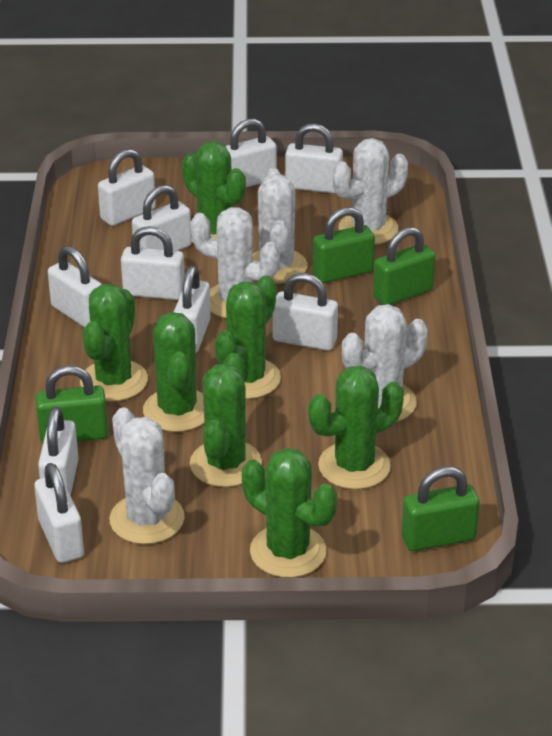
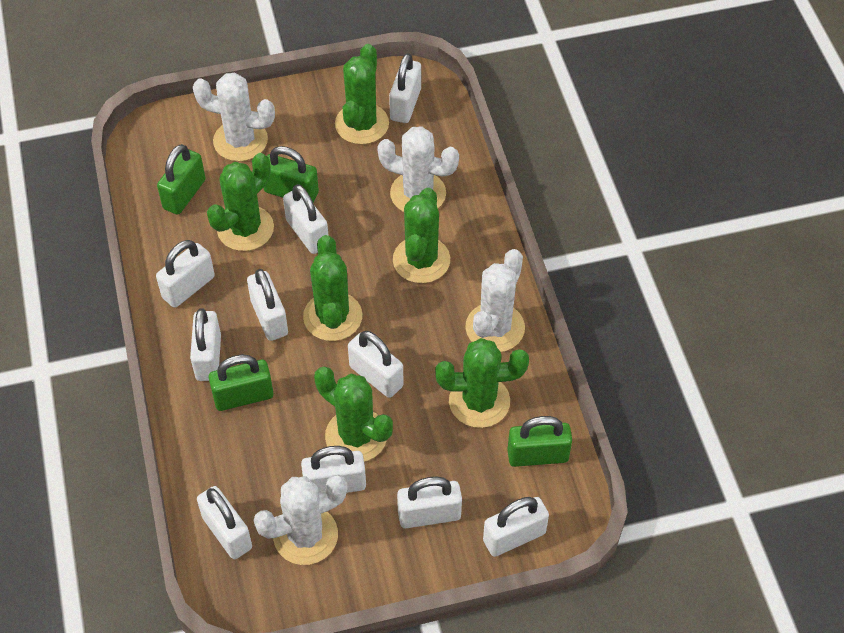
green cactus: [80,284,148,402] [143,312,204,432] [182,141,246,243] [190,353,262,487] [215,275,281,399] [242,448,337,578] [309,366,404,490] = 7 -> [207,153,274,251] [303,235,362,341] [314,367,393,462] [335,44,389,145] [393,188,450,283] [435,338,529,428] = 6
white cactus: [110,407,185,544] [190,207,280,318] [253,168,308,284] [333,138,408,245] [342,304,428,422] = 5 -> [193,72,275,161] [254,475,347,565] [377,126,459,212] [465,249,525,352] = 4

